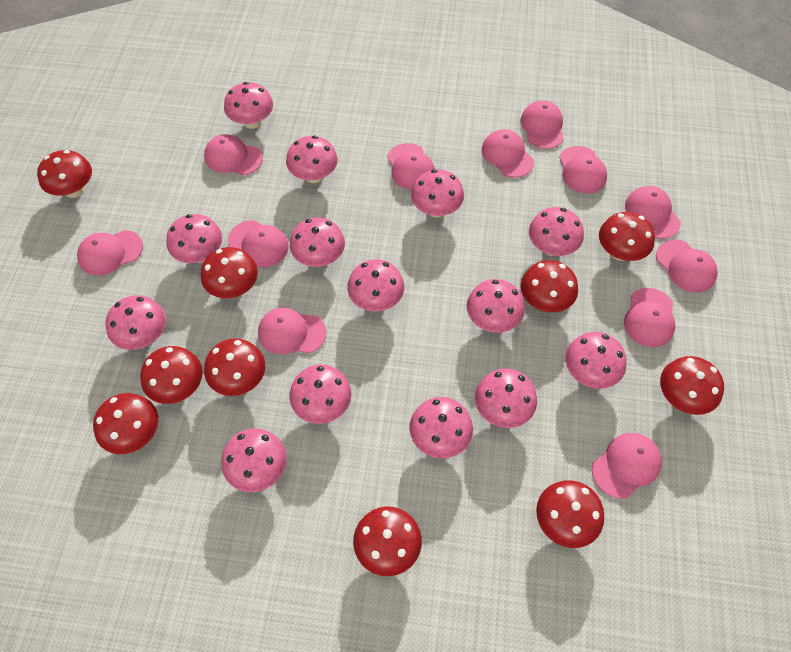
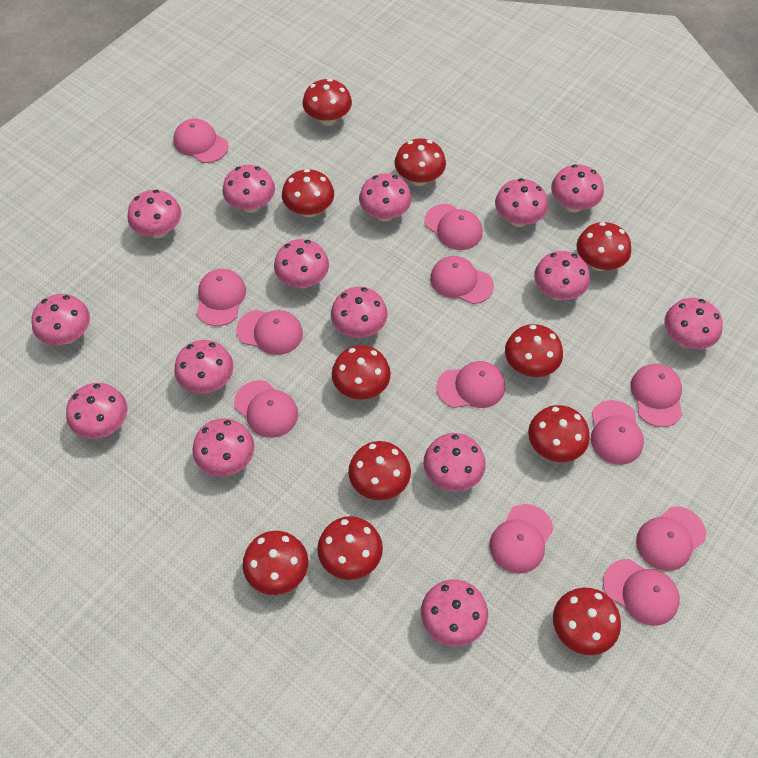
pink mushroom: [105,295,166,350] [166,214,222,263] [221,428,287,492] [224,82,273,129] [286,136,338,183] [290,217,345,267] [290,364,352,424] [347,259,405,311] [409,397,473,459] [411,169,464,217] [467,279,525,333] [475,369,537,428] [529,207,584,256] [565,332,627,389] = 14 -> [32,294,90,345] [66,383,127,439] [128,190,181,238] [174,340,234,394] [193,418,254,476] [222,165,275,213] [274,239,329,288] [331,287,387,338] [359,173,412,222] [421,579,488,647] [423,433,486,492] [495,178,548,227] [534,251,590,300] [551,164,604,212] [664,298,723,349] = 15
red mushroom: [37,150,92,198] [93,393,159,454] [140,346,203,404] [201,247,258,298] [204,338,265,396] [353,506,422,576] [521,260,578,312] [536,480,604,548] [599,212,655,261] [660,356,724,415] = 10 -> [242,531,309,595] [282,169,334,217] [302,79,352,126] [317,516,383,580] [332,345,391,400] [348,441,411,500] [394,138,446,186] [505,324,563,377] [528,405,590,462] [553,588,621,655] [576,222,631,271] = 11

